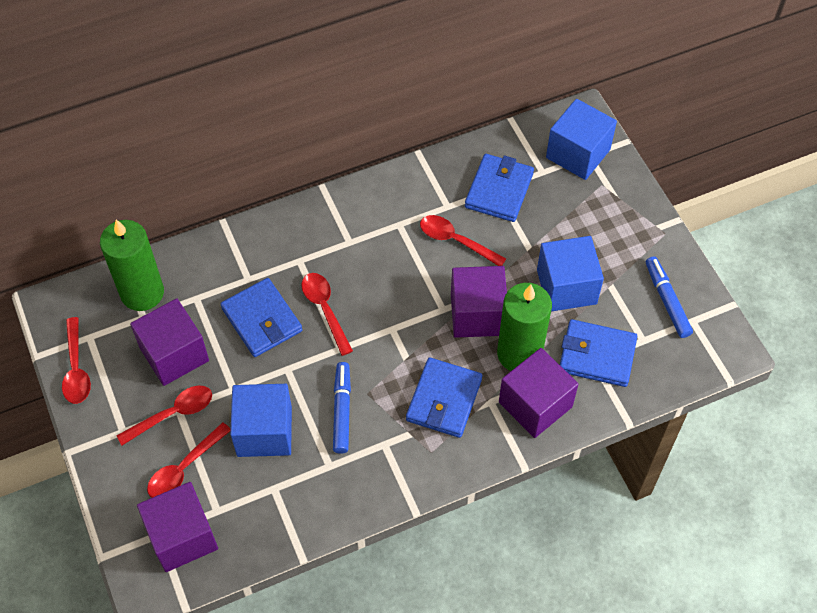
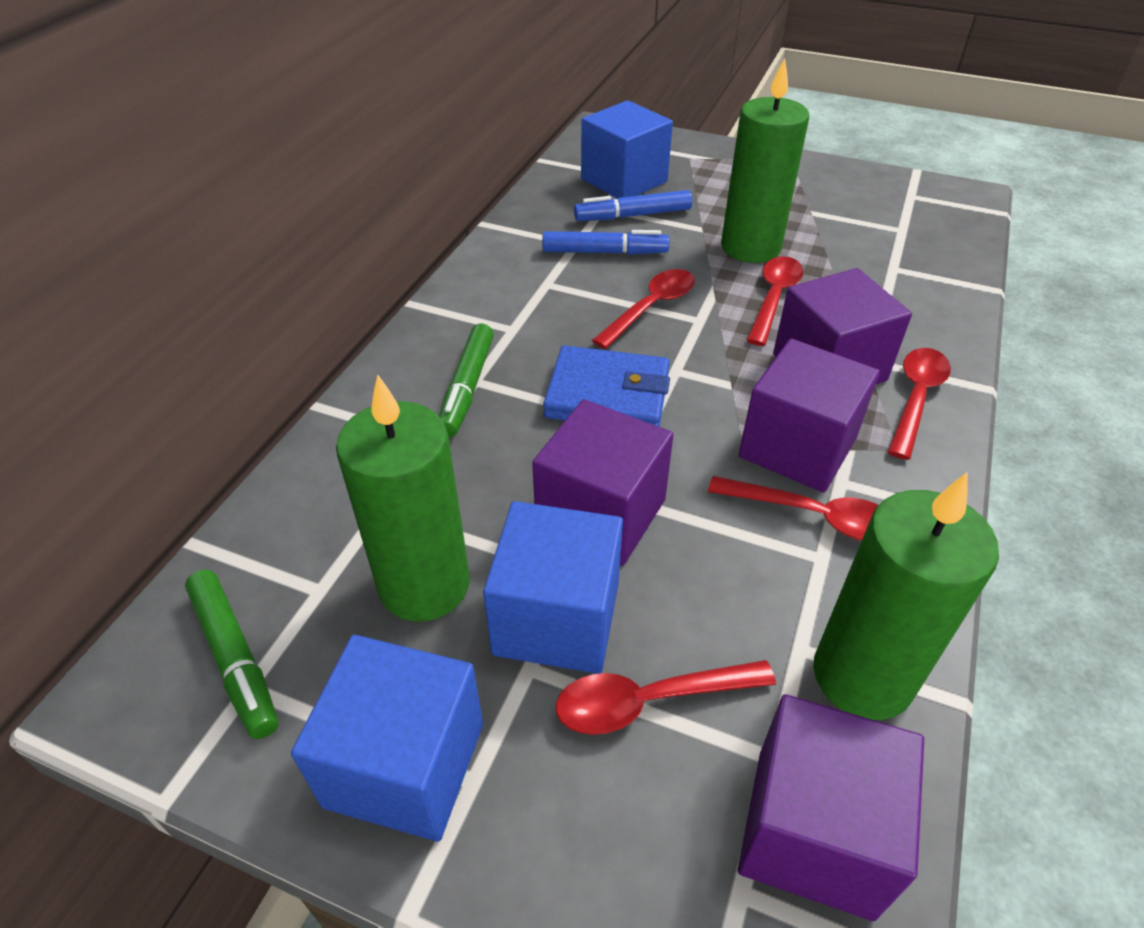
blue wallet: [221,278,302,357] [406,357,482,438] [465,154,534,222] [560,319,637,387] = 4 -> [543,345,670,427] = 1
green candle: [100,220,164,311] [497,283,552,371] = 2 -> [336,374,470,622] [721,58,810,263] [813,472,999,720] = 3
green marker: none = 0 -> [185,570,279,739] [439,323,494,437] = 2

